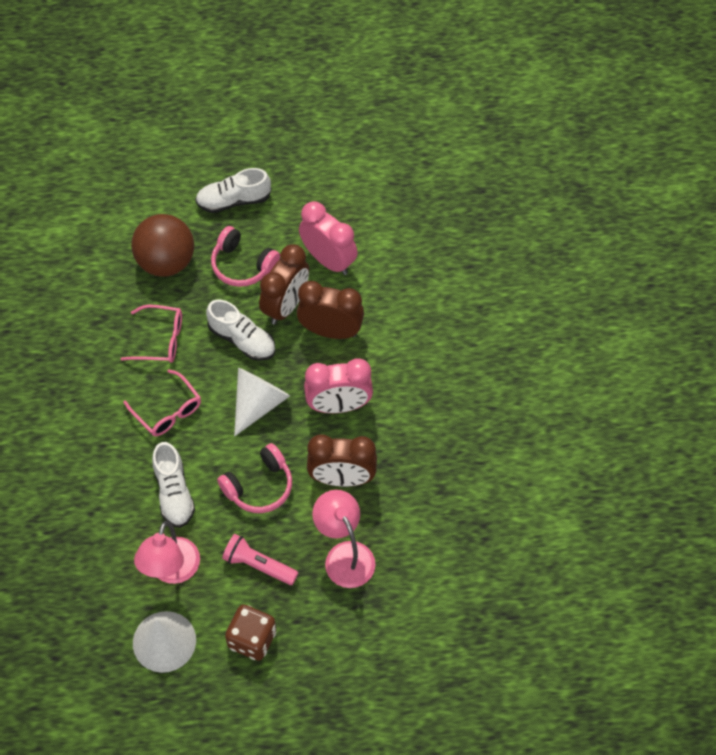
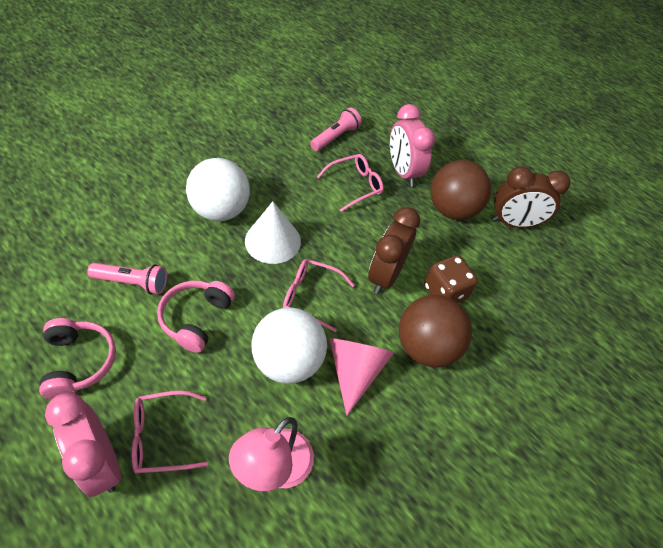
brown ball: [131,214,194,277] = 1 -> [399,295,472,367] [430,160,491,220] = 2
brown clock: [259,244,309,325] [297,281,364,339] [307,434,377,487] = 3 -> [368,207,420,294] [492,166,570,228] = 2
pink cone: none = 0 -> [329,338,394,416] = 1
pink flashlight: [222,534,298,585] = 1 -> [87,263,167,294] [310,107,362,151] = 2
pink glasses: [121,305,182,363] [123,369,201,436] = 2 -> [132,390,208,474] [283,259,354,332] [317,154,384,212] = 3
pink lamp: [134,521,200,584] [312,490,375,588] = 2 -> [229,417,314,491] = 1
white ball: none = 0 -> [186,158,250,221] [251,307,327,384] = 2
white cone: [133,611,196,673] [234,368,290,437] = 2 -> [245,202,301,264] = 1
white shoe: [152,442,195,528] [195,168,272,213] [206,300,275,361] = 3 -> none = 0

